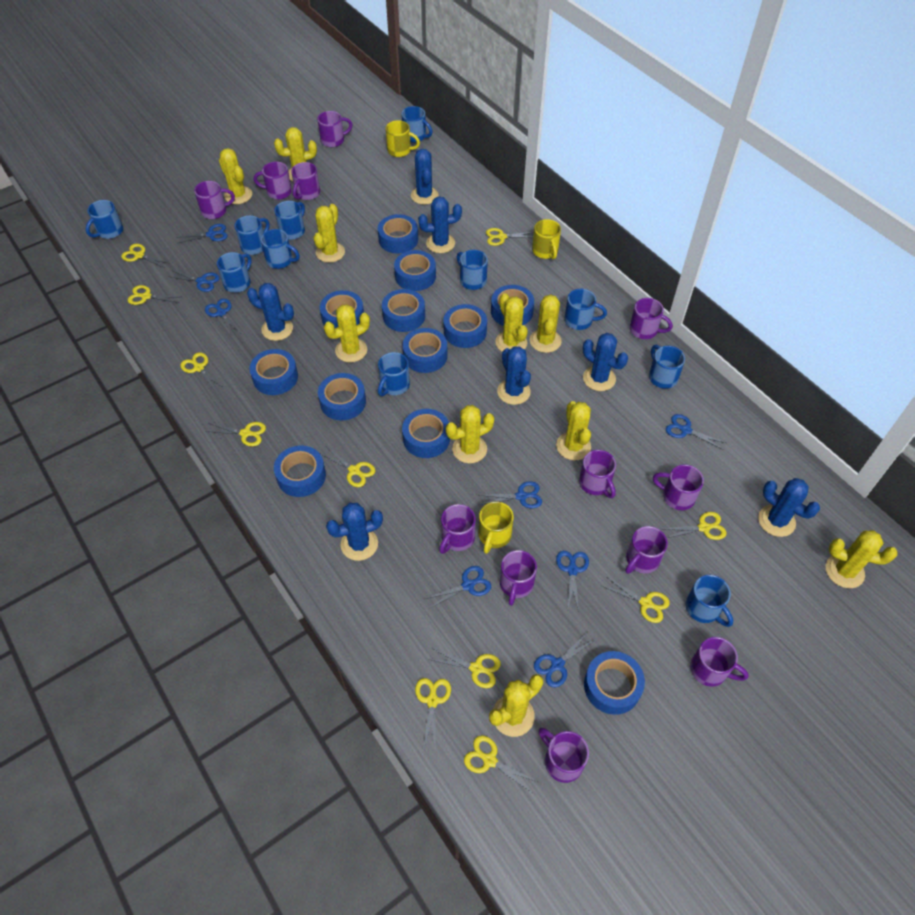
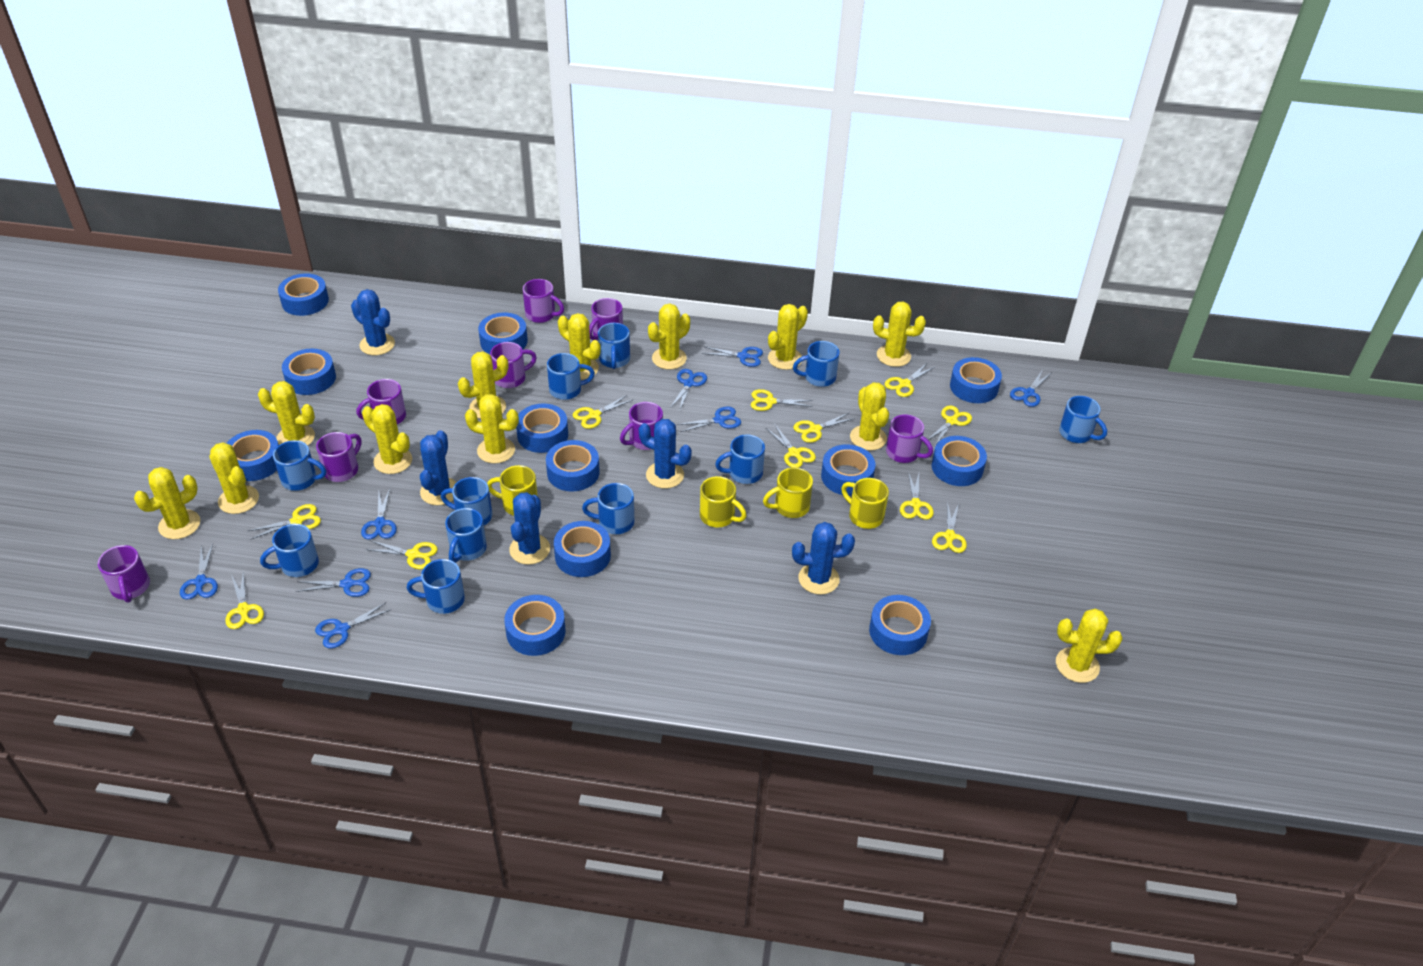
blue cactus: [247,283,294,341] [326,503,383,561] [411,149,438,205] [418,196,462,253] [497,346,531,405] [583,333,628,391] [758,478,820,537] = 7 -> [351,289,395,355] [420,430,457,505] [509,492,550,565] [639,419,692,489] [792,522,855,595] = 5
purple mug: [194,181,235,219] [254,162,292,200] [291,162,320,200] [317,111,353,147] [439,504,476,554] [500,550,537,606] [538,728,589,783] [579,450,616,498] [625,526,668,574] [630,298,673,339] [653,464,704,510] [690,637,749,687] = 12 -> [98,545,150,603] [316,432,361,482] [356,379,406,424] [490,342,537,388] [523,279,564,323] [589,298,623,340] [620,402,663,450] [886,414,933,463] = 8
yellow cactus: [219,148,252,204] [274,127,317,181] [314,204,345,263] [324,304,370,363] [446,405,494,463] [489,674,543,737] [495,293,528,352] [530,295,562,353] [556,401,591,460] [826,530,897,588] = 10 -> [134,467,201,539] [209,442,259,514] [258,381,315,445] [362,404,412,474] [458,351,508,419] [465,394,519,464] [558,313,601,380] [648,304,690,370] [768,304,808,370] [850,382,889,451] [873,302,926,367] [1056,608,1122,683] = 12
yellow mug: [385,120,420,157] [479,501,514,554] [532,219,561,259] = 3 -> [487,465,538,516] [700,476,747,527] [763,467,813,518] [841,478,889,529] = 4

